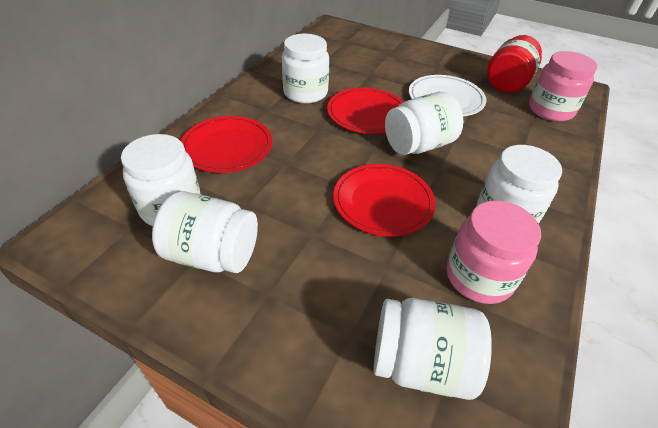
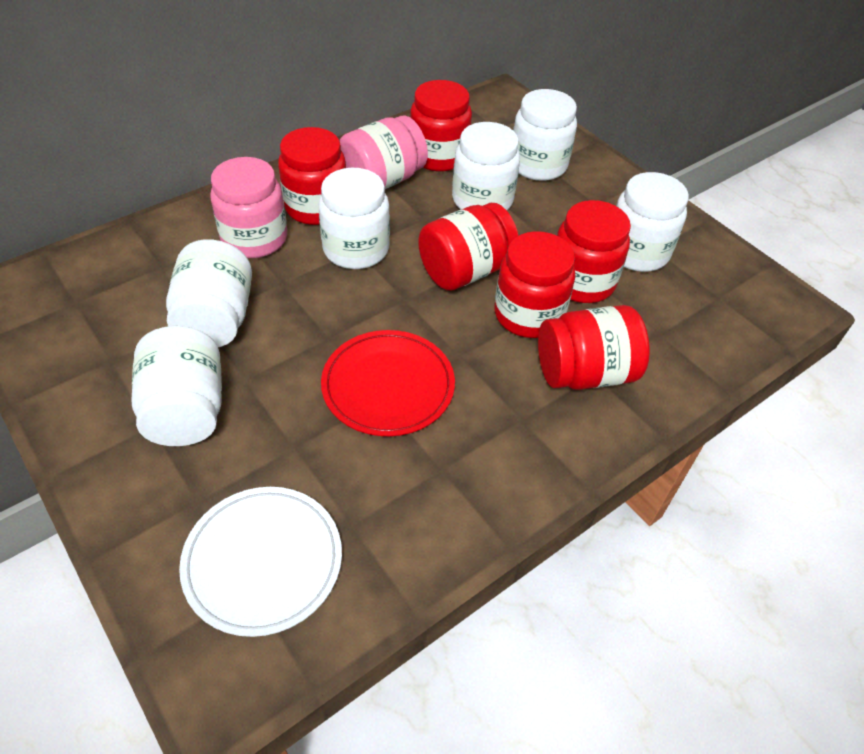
red jar: [487,35,542,93] = 1 -> [278,127,346,225] [410,80,472,172] [418,203,518,291] [494,231,576,338] [538,305,650,390] [557,200,631,303] = 6
red plate: [181,116,272,173] [327,88,403,134] [333,164,436,237] = 3 -> [321,330,455,436] = 1

